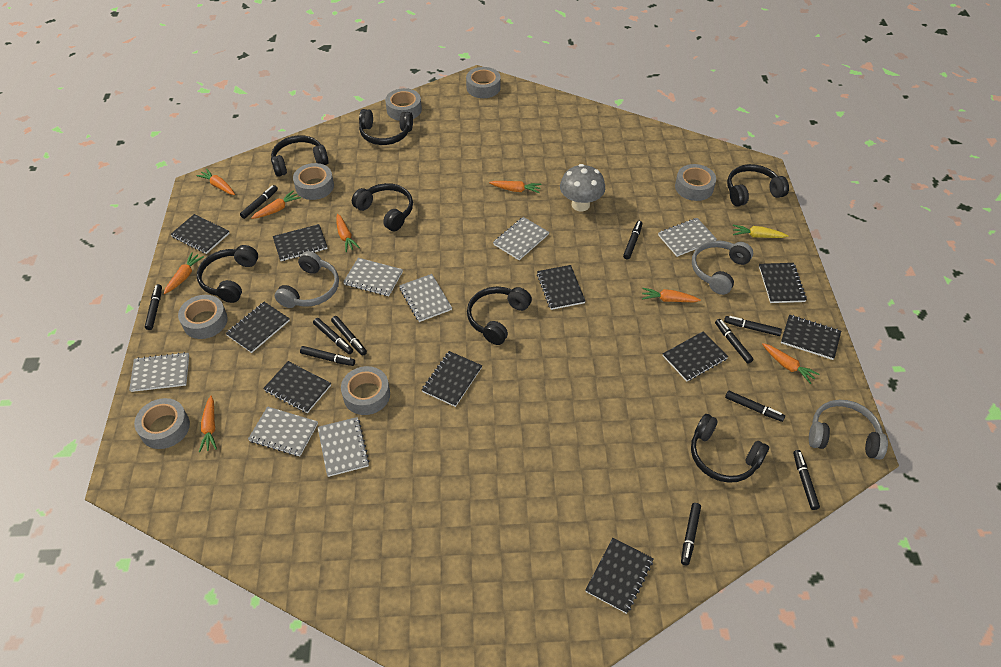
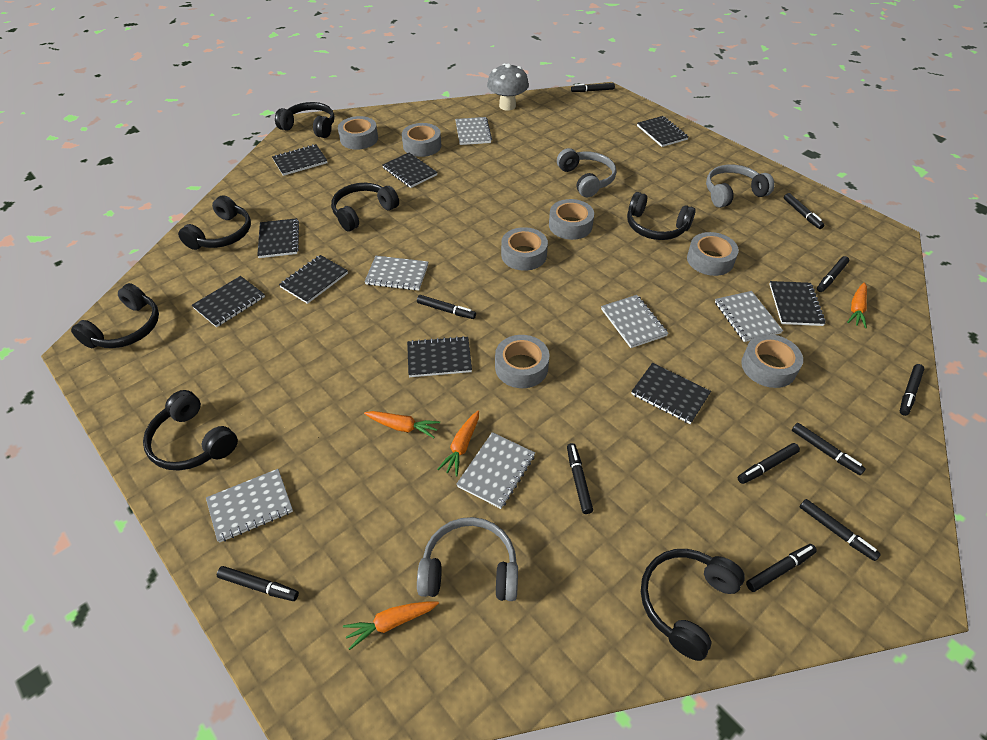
black notebook: [170,214,230,254] [225,302,290,353] [263,361,331,413] [273,224,328,261] [422,351,482,407] [537,265,586,310] [585,538,654,614] [663,331,728,382] [759,263,807,303] [781,315,841,360] = 10 -> [192,276,265,327] [257,218,299,258] [272,144,328,176] [279,255,348,304] [383,153,438,188] [407,336,472,377] [631,363,711,424] [637,116,688,147] [769,281,826,326] = 9
grey notebook: [129,352,189,392] [248,406,318,456] [318,417,369,477] [343,258,403,296] [399,274,452,322] [493,217,549,260] [658,218,717,257] = 7 -> [206,469,293,543] [364,256,428,291] [455,117,492,145] [456,432,535,509] [601,295,668,348] [715,291,783,342] = 6
orange carrot: [164,253,204,294] [196,169,235,195] [199,396,217,452] [251,190,301,219] [336,214,360,252] [489,181,541,193] [642,288,701,302] [762,343,819,384] = 8 -> [343,601,439,650] [364,411,440,438] [437,411,479,476] [847,282,867,328] = 4
yellow carrot: [733,225,789,238] = 1 -> none = 0

